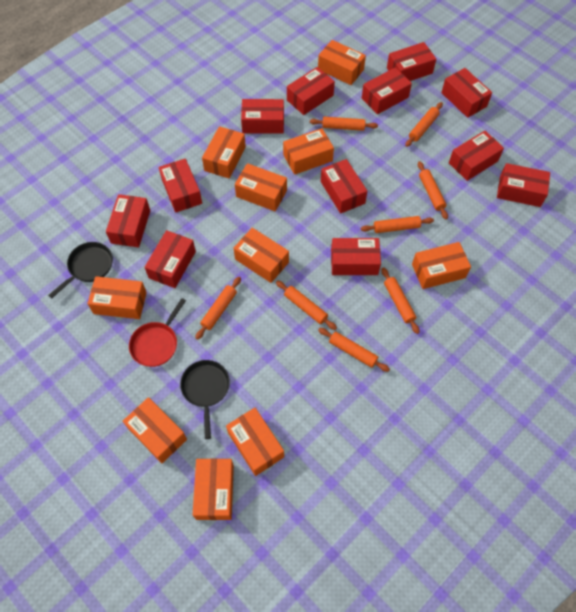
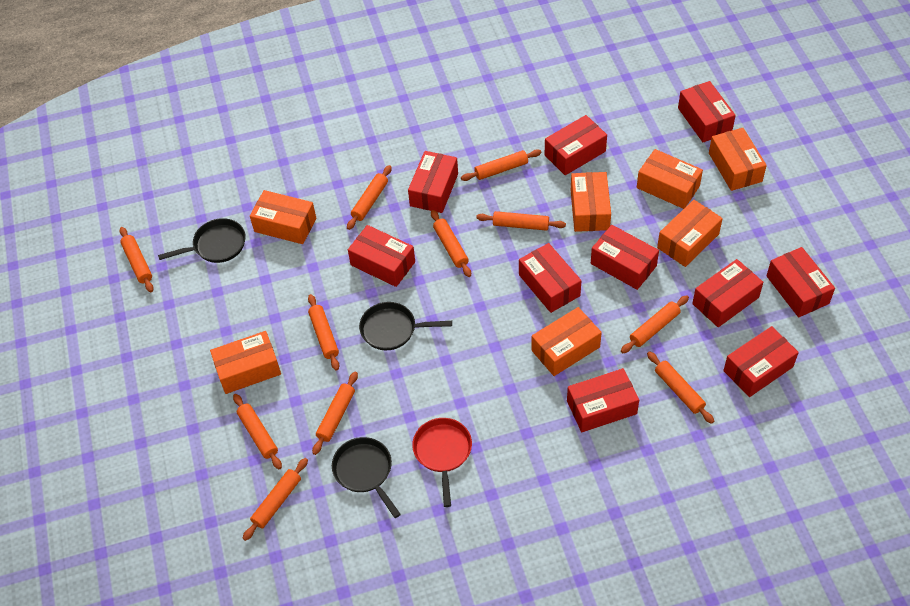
black pan: [48,242,113,298] [180,360,230,439] = 2 -> [158,218,246,263] [332,437,401,518] [359,302,452,350] = 3
orange box: [87,276,147,319] [123,397,187,463] [193,458,234,520] [202,126,246,179] [226,408,284,476] [234,228,289,283] [235,163,287,211] [283,128,334,175] [318,40,366,85] [412,242,471,289] = 10 -> [210,331,281,394] [250,190,316,244] [531,307,602,376] [571,172,611,232] [637,149,703,209] [657,200,723,267] [709,128,767,191] = 7
orange rolling pin: [195,277,241,340] [276,280,337,330] [310,117,378,131] [318,328,390,372] [361,216,434,233] [381,267,420,334] [405,102,443,147] [418,161,448,219] = 8 -> [119,227,154,292] [233,394,282,469] [242,458,308,541] [308,294,339,371] [312,372,358,455] [347,165,392,230] [431,210,471,277] [461,149,542,181] [476,211,566,231] [621,295,689,353] [647,351,714,424] = 11
red box: [106,194,150,247] [144,230,196,288] [159,159,202,213] [241,99,284,134] [287,67,335,115] [321,159,367,214] [331,238,381,275] [362,67,412,114] [387,42,436,81] [441,68,492,118] [449,131,504,181] [497,163,550,207] = 12 -> [348,225,415,287] [408,151,458,213] [519,243,581,313] [545,115,607,175] [567,368,639,432] [591,225,659,290] [678,81,736,142] [692,259,763,327] [723,326,799,397] [767,247,835,317] = 10

